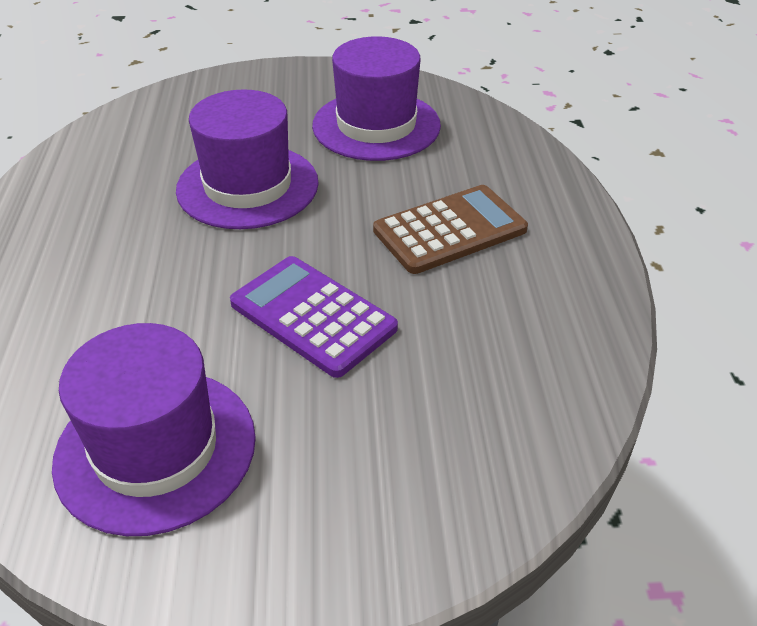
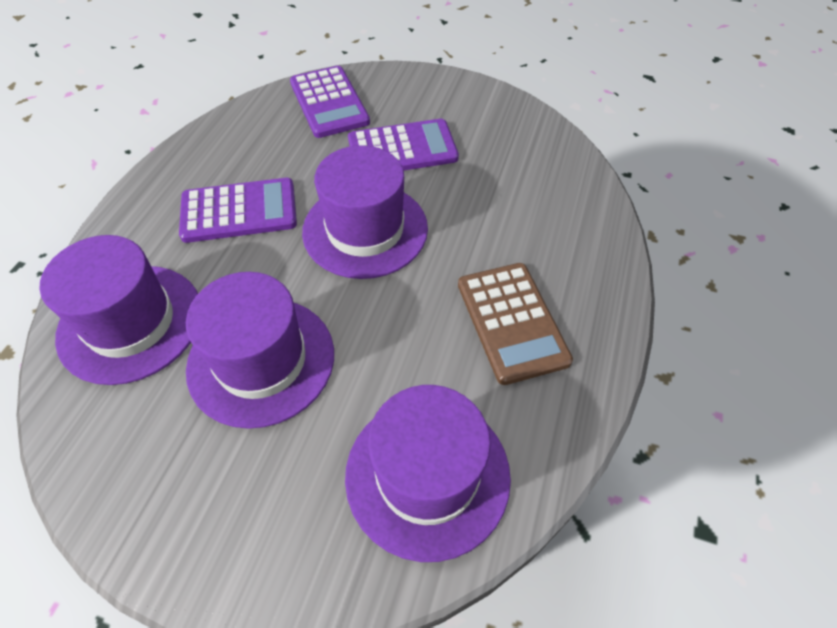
purple calculator: [230,256,398,378] = 1 -> [179,178,297,243] [290,66,370,138] [348,119,459,170] = 3
purple hat: [52,323,256,536] [176,89,319,229] [312,36,441,161] = 3 -> [39,235,198,385] [186,272,334,429] [302,145,428,279] [345,385,511,562] = 4

